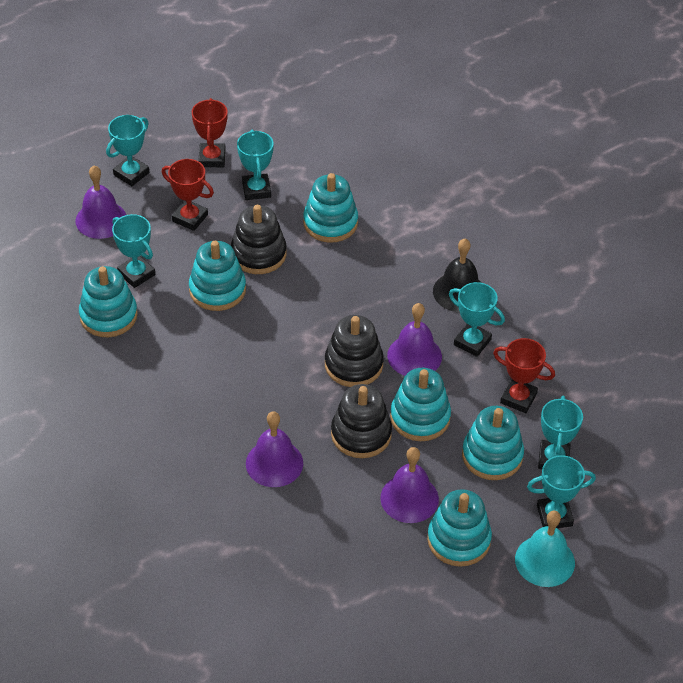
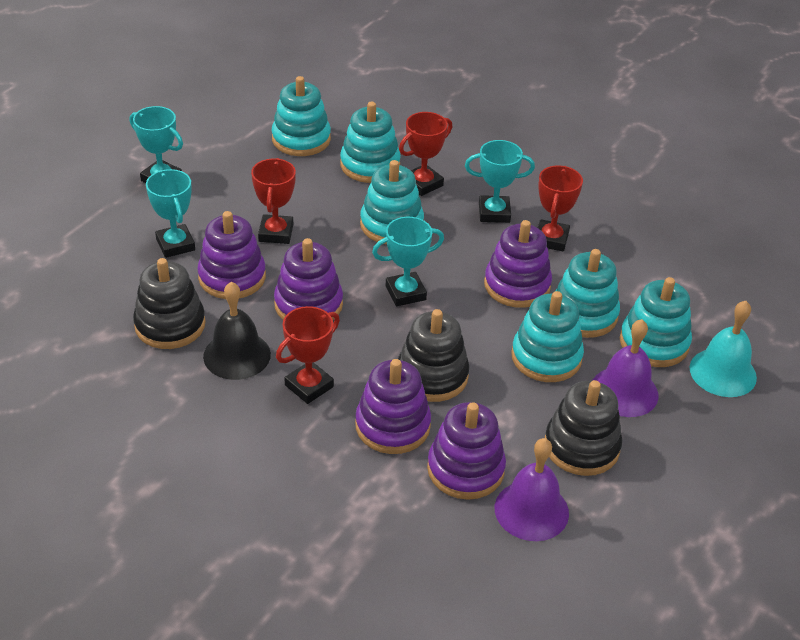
purple bell: [75,166,126,239] [246,411,303,487] [380,447,439,523] [387,303,442,376] = 4 -> [495,438,569,541] [592,319,658,417] = 2
purple stacking toy: none = 0 -> [197,211,266,299] [274,238,343,320] [355,359,431,454] [427,402,506,500] [484,220,552,308] = 5
red trophy: [162,159,214,231] [192,98,228,167] [493,338,555,413] = 3 -> [251,158,296,244] [276,306,340,404] [399,112,452,196] [538,165,583,252] = 4
turquoise trophy: [106,115,149,186] [112,214,155,288] [237,129,274,200] [449,282,505,357] [527,455,596,528] [538,396,583,469] = 6 -> [130,106,183,183] [146,169,195,258] [372,217,444,306] [465,140,535,223] = 4

